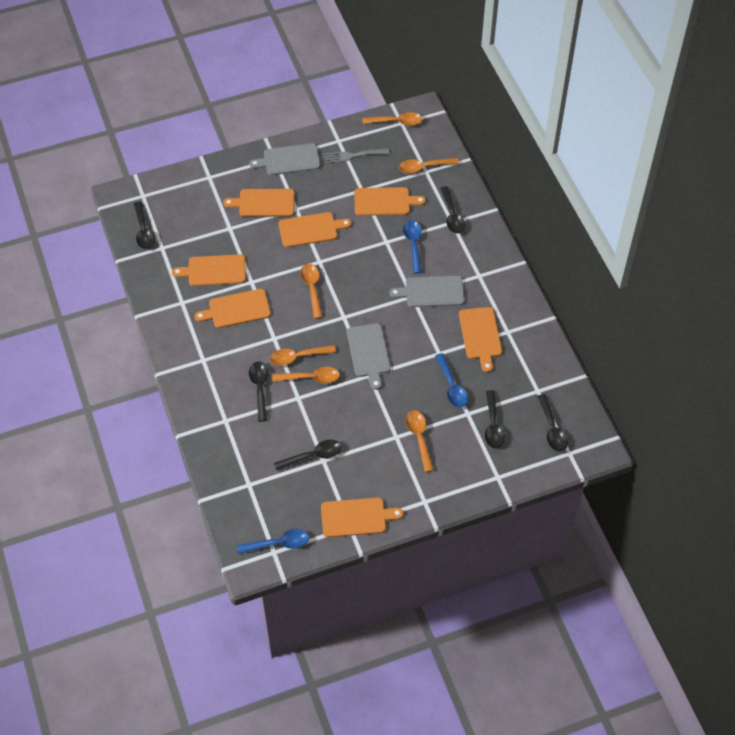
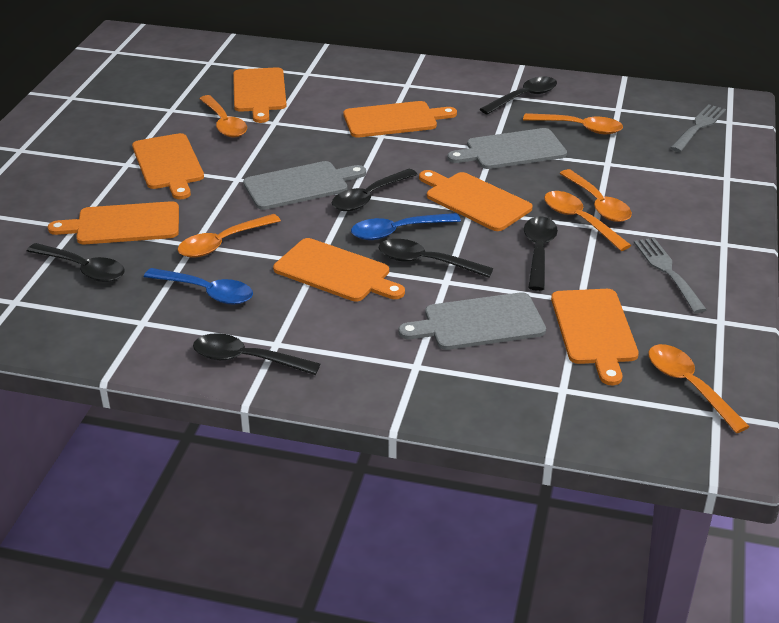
blue spoon: [237,529,309,554] [403,220,422,274] [435,353,468,408] = 3 -> [144,268,253,304] [351,213,461,240] = 2
grey fork: [324,149,389,163] = 1 -> [634,238,707,313] [670,104,726,152] = 2

